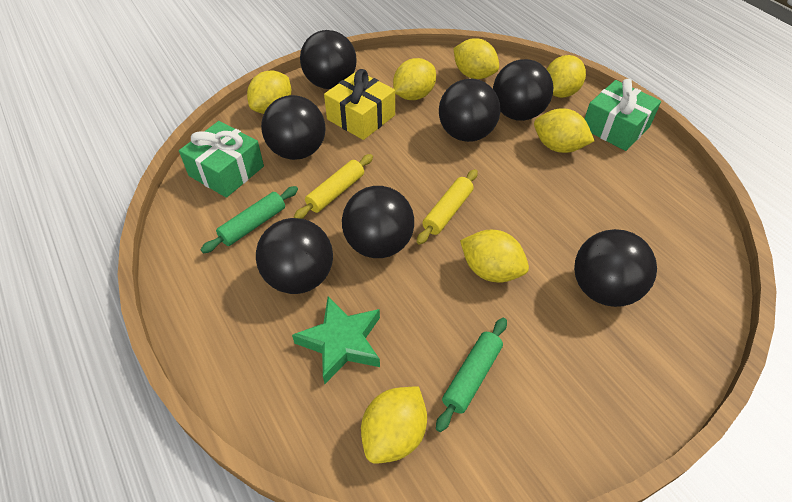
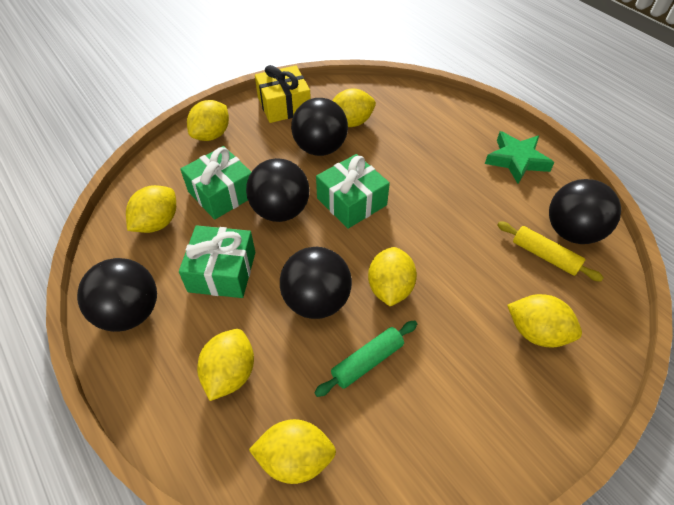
black ball: [256,218,333,294] [261,95,325,160] [300,30,357,89] [342,186,414,258] [439,79,500,142] [493,59,553,121] [574,229,657,307] = 7 -> [77,258,157,332] [246,158,310,222] [280,246,352,319] [291,98,348,156] [549,179,621,244] = 5
green gift: [179,121,264,198] [585,79,661,151] = 2 -> [179,225,255,298] [180,146,251,220] [316,154,390,229] = 3
green rolling pin: [201,186,298,253] [436,318,507,432] = 2 -> [314,320,417,397] = 1
yellow rolling pin: [294,154,373,219] [417,169,478,245] = 2 -> [497,221,604,282] = 1

